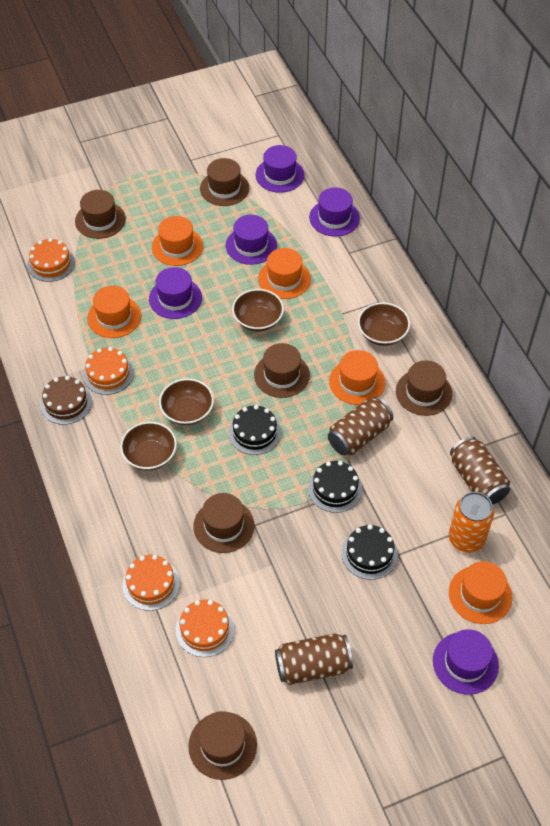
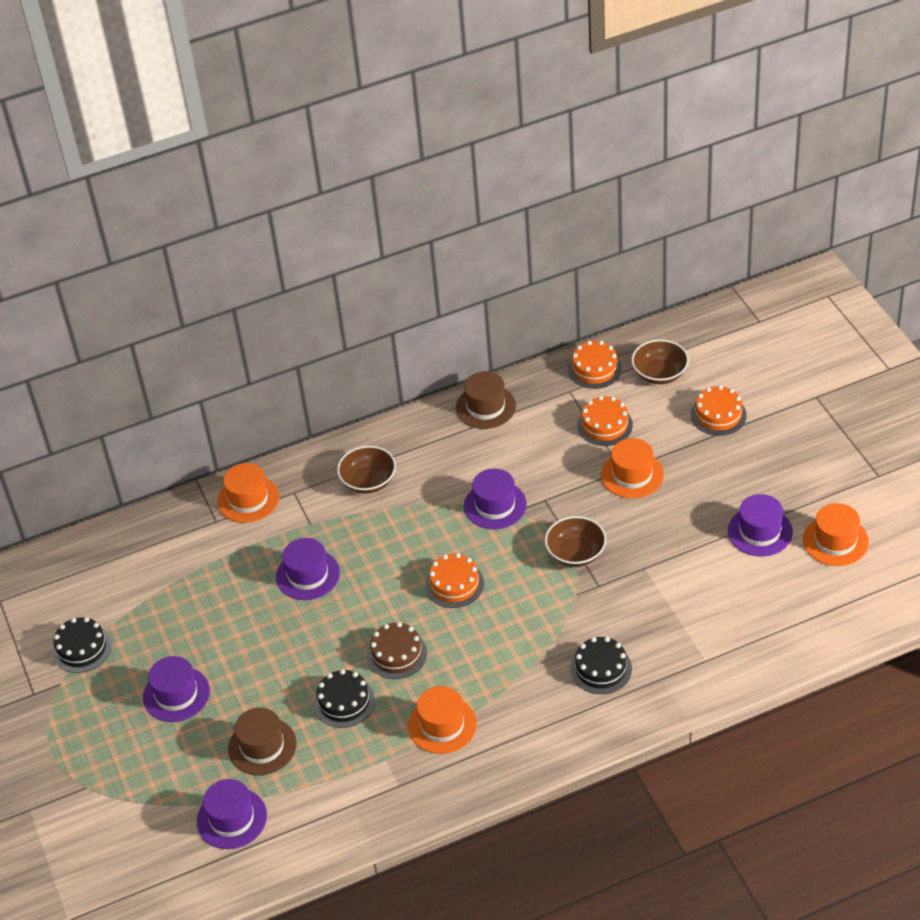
brown bowl: [120,422,177,471] [159,378,214,425] [232,289,284,332] [358,302,410,346] = 4 -> [337,446,396,494] [545,516,606,567] [631,339,689,384] = 3
brown can: [275,633,353,685] [328,397,393,456] [450,436,510,505] = 3 -> none = 0
brown hat: [75,190,126,239] [188,711,257,780] [193,493,254,553] [200,158,249,206] [254,343,310,398] [396,360,452,416] = 6 -> [228,708,297,775] [456,371,516,429] = 2
orange can: [449,492,494,553] = 1 -> none = 0
orange hat: [87,286,141,338] [152,216,203,266] [258,248,311,299] [329,350,385,405] [449,561,512,624] = 5 -> [218,463,279,523] [408,686,477,754] [601,438,664,498] [803,503,869,566] = 4

